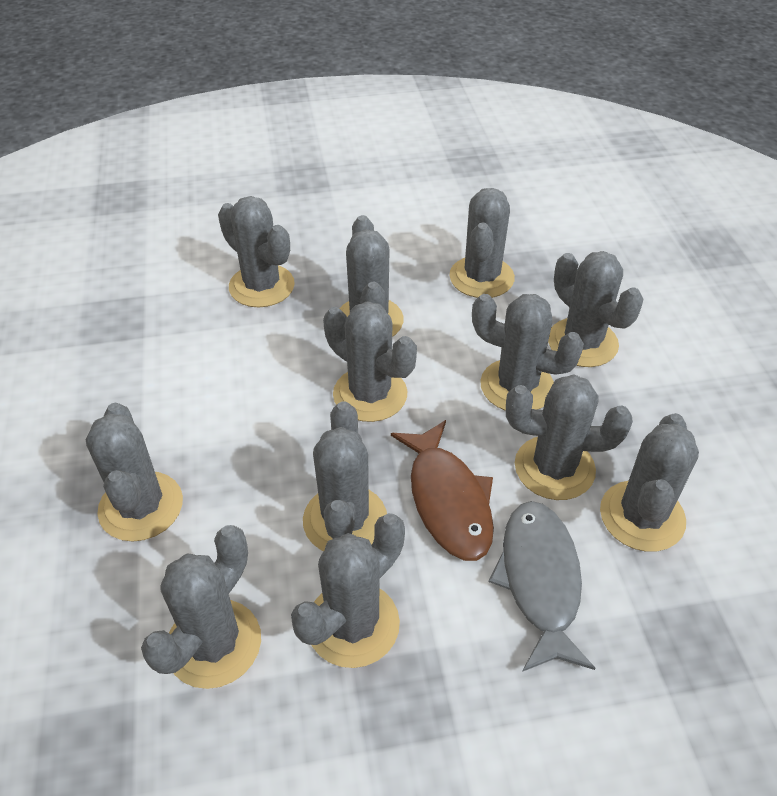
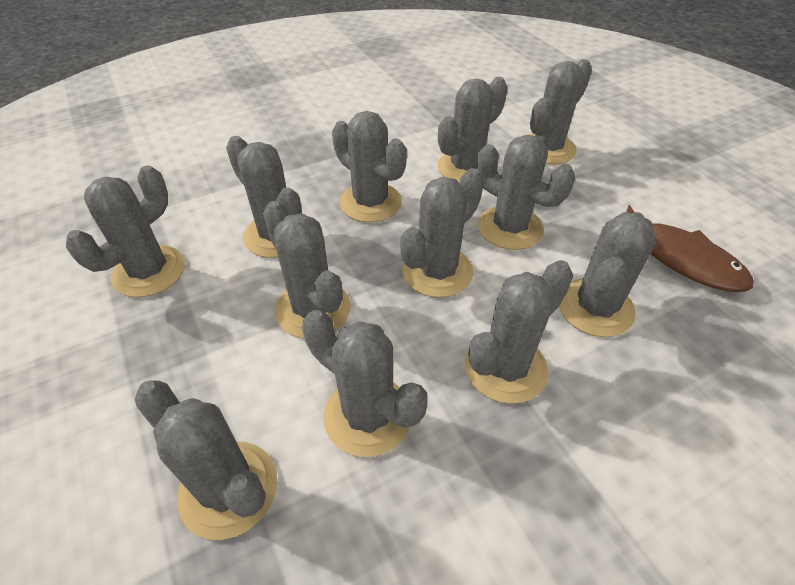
grey fish: [489,501,596,672] = 1 -> none = 0

